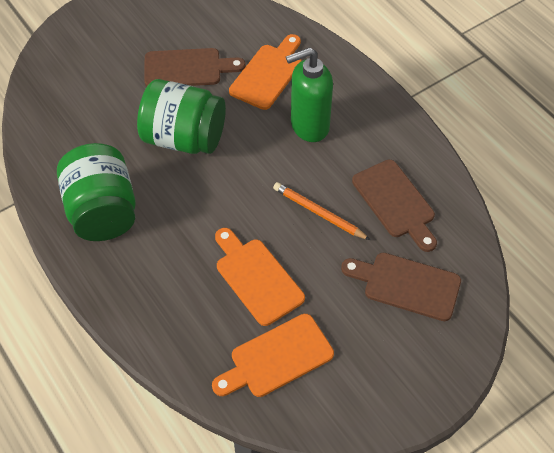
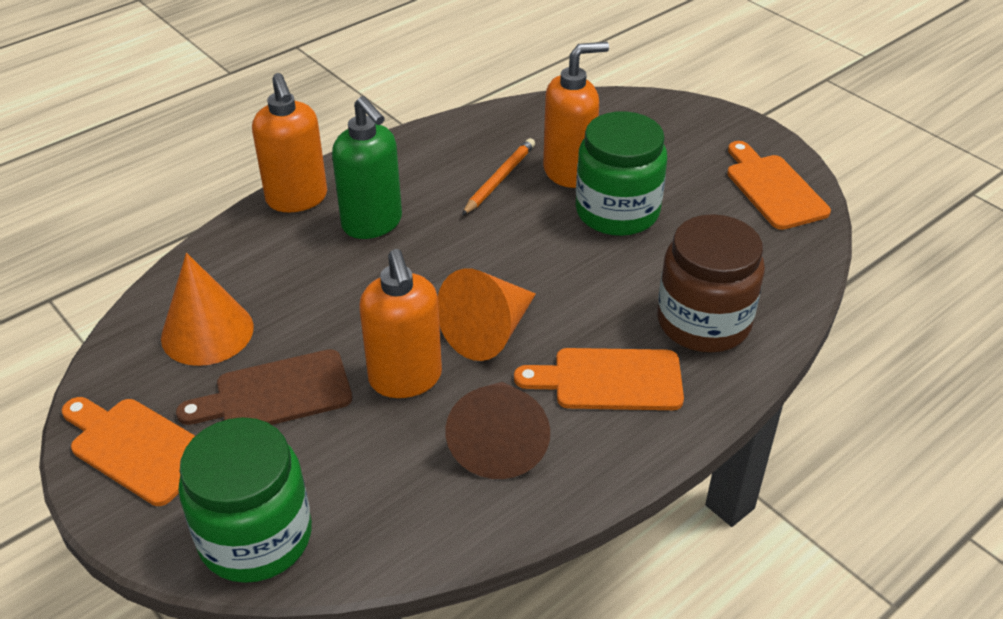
brown cone: none = 0 -> [446,382,550,479] = 1
brown cutting board: [144,48,246,86] [341,253,461,321] [352,160,437,252] = 3 -> [176,349,352,425] = 1
brown jar: none = 0 -> [657,214,765,352] = 1
orange cone: none = 0 -> [161,253,254,366] [438,269,536,361] = 2
orange soap dispenser: none = 0 -> [252,73,327,212] [359,249,442,398] [543,42,609,188] = 3

